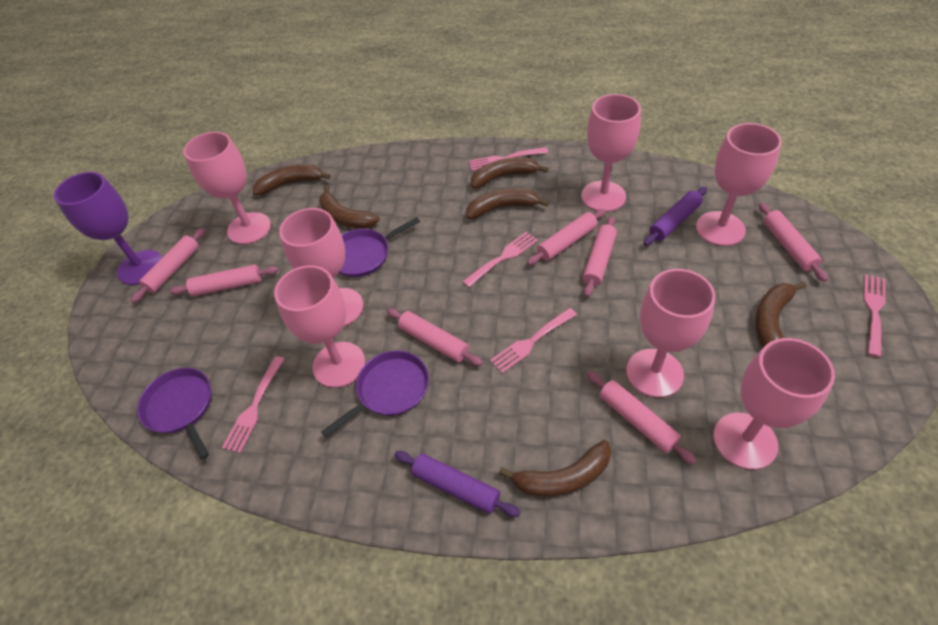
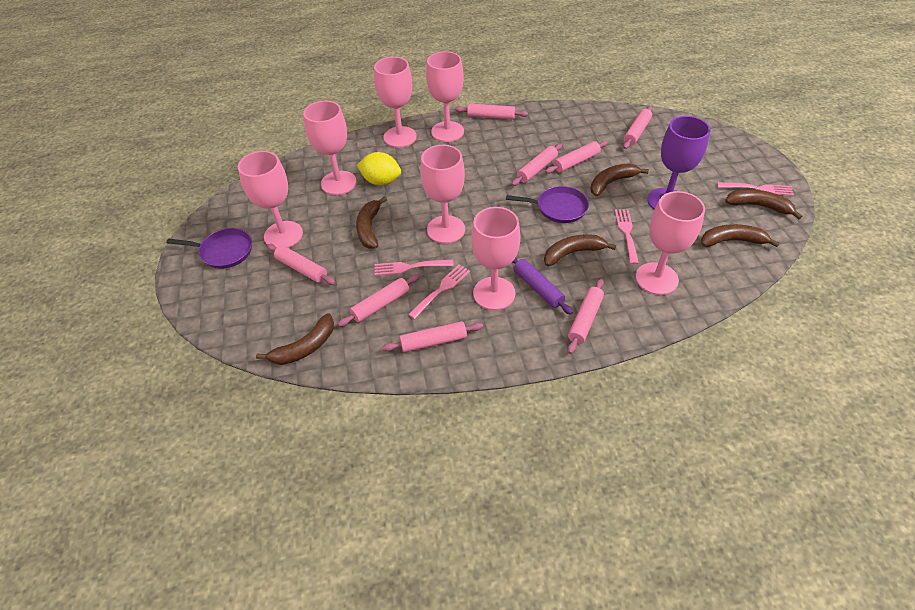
pink fork: [222,356,285,453] [462,232,538,287] [469,147,548,171] [490,308,577,373] [863,274,885,357] = 5 -> [374,260,454,276] [408,264,470,319] [615,209,639,264] [717,182,794,196] = 4
pink rolling pin: [131,228,205,303] [169,265,279,296] [387,308,483,366] [527,209,606,265] [583,216,617,297] [587,371,696,465] [759,202,828,282] = 7 -> [267,244,336,285] [338,274,420,327] [383,321,483,352] [455,103,528,120] [512,144,562,186] [545,140,608,174] [567,279,604,354] [623,106,652,149] = 8
purple pan: [137,368,212,460] [321,351,429,437] [339,217,420,277] = 3 -> [166,228,252,269] [506,186,589,223] = 2
purple rolling pin: [394,451,521,517] [643,187,707,246] = 2 -> [512,257,573,315] = 1
yellow lemon: none = 0 -> [357,152,401,185] = 1

